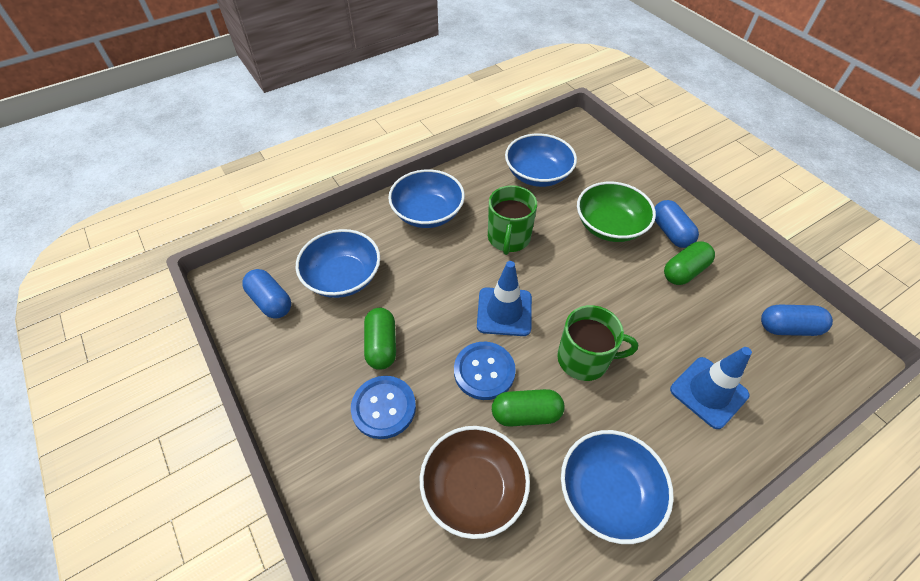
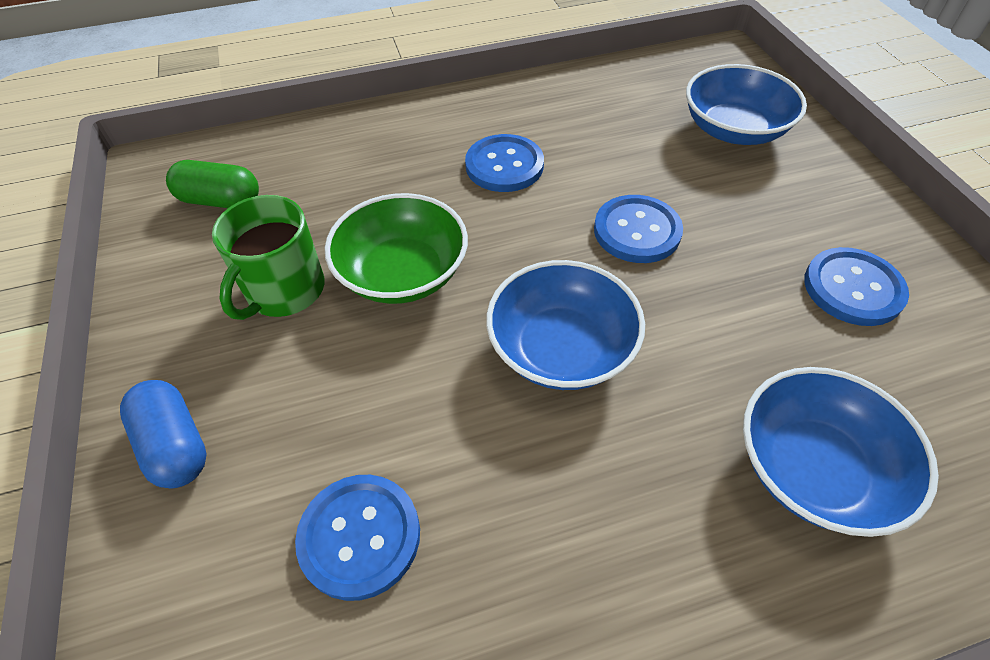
blue bowl: [296,229,380,298] [388,169,465,228] [505,133,577,187] [561,430,674,544] = 4 -> [486,260,645,390] [686,64,807,145] [743,367,939,537] = 3
blue button: [351,376,416,439] [454,342,516,400] = 2 -> [295,475,420,601] [465,134,544,192] [594,195,683,263] [804,247,909,326] = 4
blue capsule: [242,269,291,318] [655,200,699,248] [761,305,833,336] = 3 -> [120,380,207,489] = 1
blue traffic cone: [477,261,532,336] [670,347,752,429] = 2 -> none = 0
brown bowl: [420,426,530,539] = 1 -> none = 0
green capsule: [364,308,396,370] [492,389,565,427] [664,241,715,285] = 3 -> [166,160,259,208] = 1
green mug: [488,185,537,255] [557,305,638,381] = 2 -> [212,195,325,320] = 1

